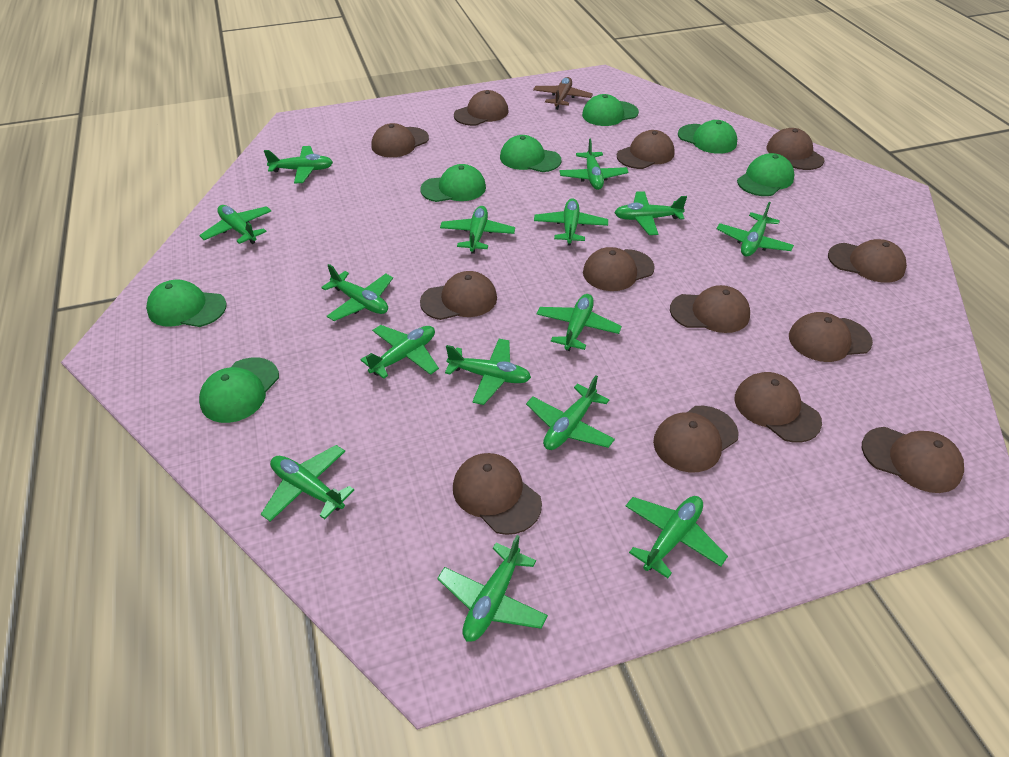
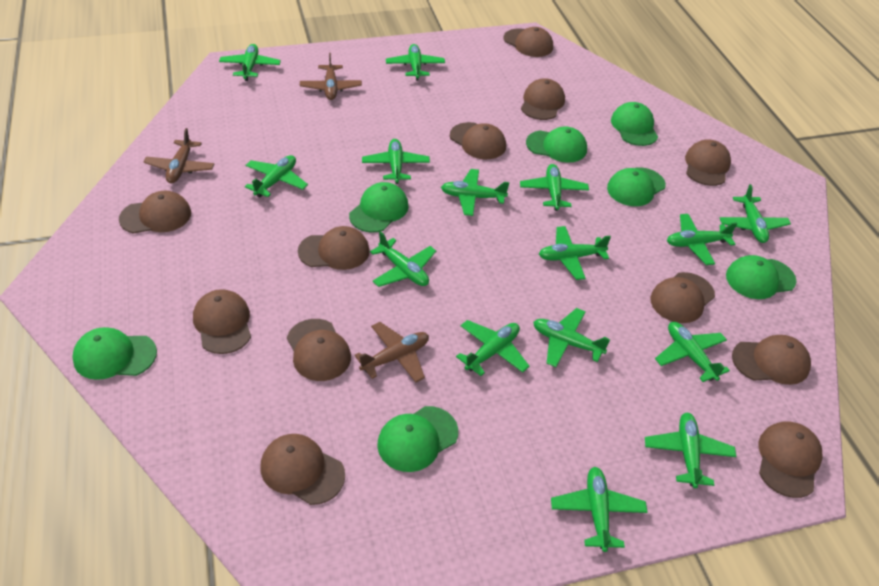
brown cap: [371,123,429,157] [420,271,497,320] [453,453,542,535] [454,90,508,126] [583,247,655,291] [617,130,675,169] [653,406,739,472] [670,285,750,333] [734,372,822,442] [767,128,824,170] [789,312,873,362] [828,239,907,283] [862,427,964,493] = 13 -> [119,191,191,234] [193,289,251,354] [261,434,345,505] [287,319,351,381] [298,226,370,270] [450,122,506,159] [504,27,553,57] [521,78,565,120] [650,272,715,323] [685,140,731,186] [732,335,811,385] [759,421,823,498] = 12
brown plane: [533,77,593,110] = 1 -> [144,128,214,183] [300,53,362,100] [355,322,429,383] = 3

